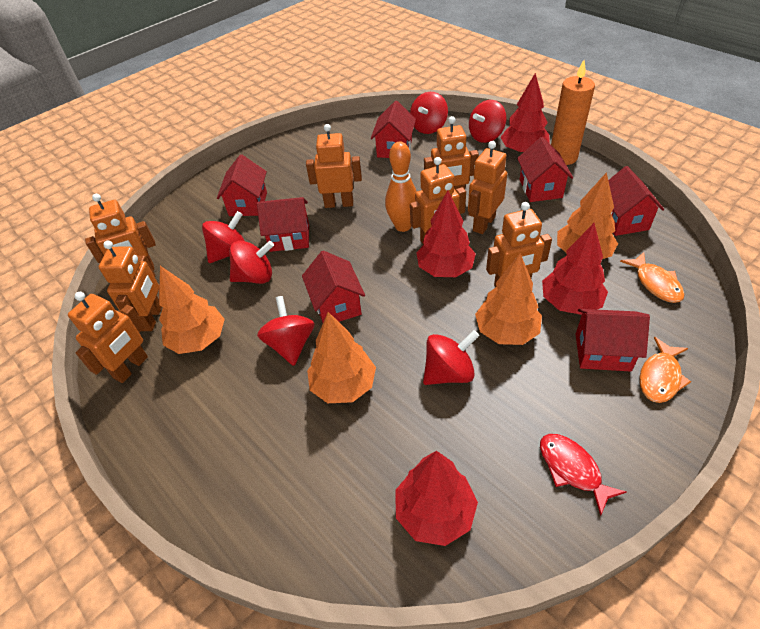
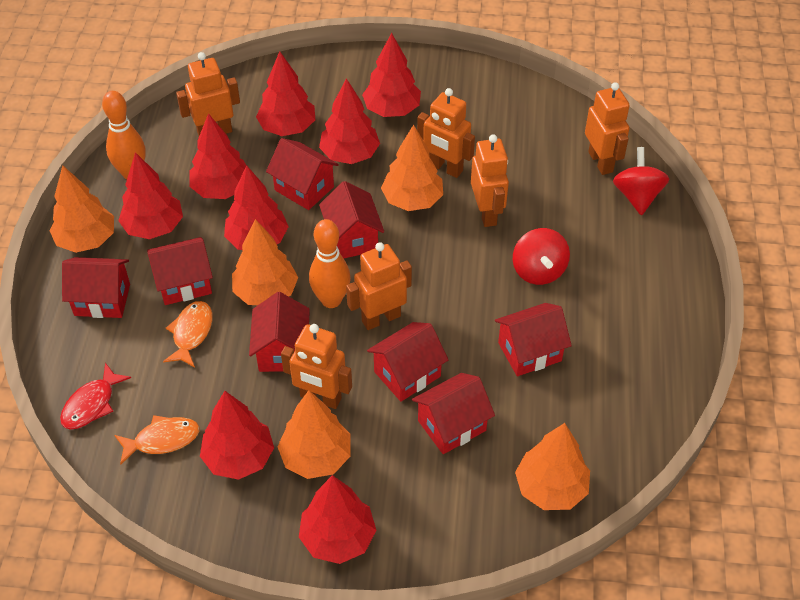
orange bowling pin: [385,141,417,232] = 1 -> [102,91,146,180] [309,219,351,308] = 2
orange candle: [551,60,595,165] = 1 -> none = 0
orange robot: [68,292,148,383] [85,194,156,271] [99,241,162,331] [306,124,362,208] [410,157,466,245] [424,116,479,190] [468,141,507,234] [486,202,552,288] = 8 -> [176,52,240,136] [281,324,352,409] [346,242,412,330] [417,88,475,178] [471,134,509,227] [585,82,630,175] = 6
orange tree: [159,266,225,354] [307,312,376,403] [475,254,542,345] [557,172,618,259] = 4 -> [49,165,114,253] [232,219,298,305] [277,390,351,479] [381,125,443,211] [515,423,590,510] = 5
red house: [217,154,267,216] [257,197,309,252] [302,251,365,323] [371,101,416,158] [517,137,573,202] [576,309,650,372] [608,166,664,236] = 7 -> [62,257,130,318] [147,237,213,305] [249,292,310,372] [266,138,339,210] [319,181,384,259] [367,322,448,402] [412,373,495,454] [495,303,572,376] = 8
red spinning top: [202,211,245,263] [229,241,274,284] [257,296,315,366] [410,92,448,134] [423,330,479,385] [469,100,507,143] = 6 -> [513,228,570,285] [613,147,669,215] = 2
red tree: [395,451,478,546] [416,191,476,277] [500,73,550,154] [542,223,608,315] = 4 -> [118,152,183,239] [189,113,246,199] [200,391,274,480] [224,165,289,250] [256,51,315,136] [299,475,376,564] [319,78,380,164] [362,33,421,117] = 8

